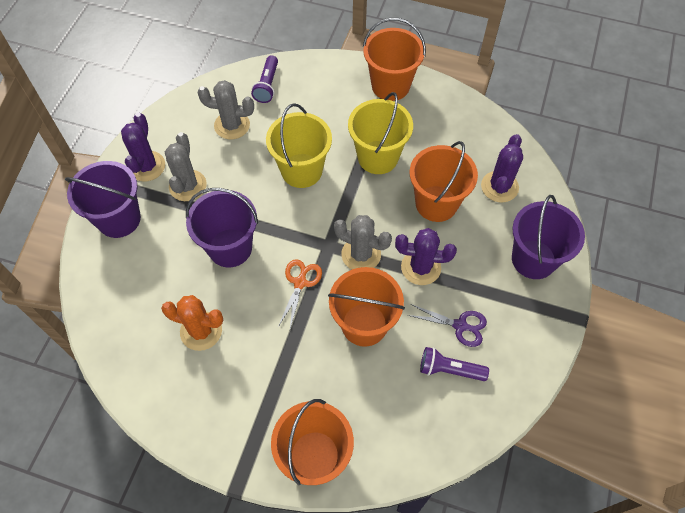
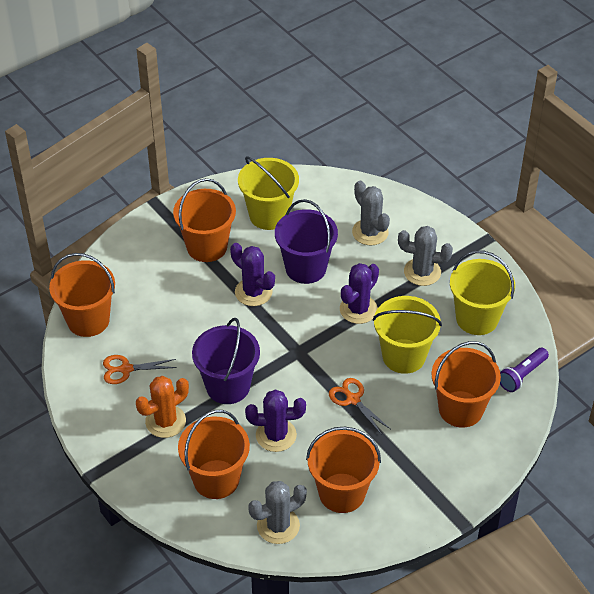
orange bucket: [271,399,354,485] [328,267,405,347] [363,18,426,101] [409,141,478,222] = 4 -> [49,253,115,337] [173,178,236,262] [178,410,250,499] [306,427,381,513] [431,341,501,427] = 5
orange scissors: [278,259,322,328] = 1 -> [103,355,177,384] [329,378,390,435] = 2
purple bucket: [65,161,141,238] [186,188,258,267] [512,195,585,279] = 3 -> [192,318,260,404] [275,199,338,284] = 2
purple flashlight: [251,55,278,103] [420,347,489,381] = 2 -> [500,348,549,392] = 1
purple scissors: [407,304,487,347] = 1 -> none = 0
yellow bucket: [266,103,332,188] [348,92,413,174] = 2 -> [238,156,299,230] [373,296,442,374] [450,250,515,335] = 3

